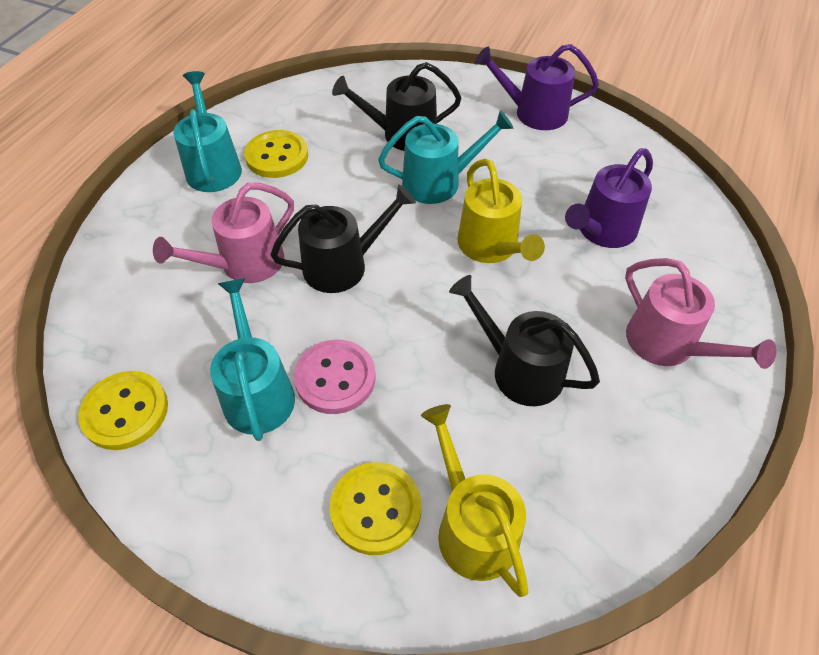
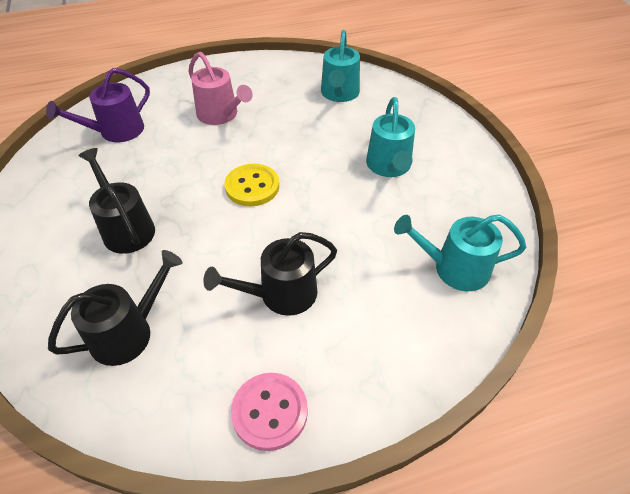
pink watering can: [153,183,294,283] [625,258,776,369] = 2 -> [188,52,253,125] = 1
purple watering can: [475,44,599,130] [565,148,653,248] = 2 -> [46,68,150,142] = 1
yellow button: [78,371,168,450] [244,130,308,178] [330,462,421,555] = 3 -> [225,164,279,206] = 1
yellow watering can: [421,404,528,597] [457,159,545,263] = 2 -> none = 0

